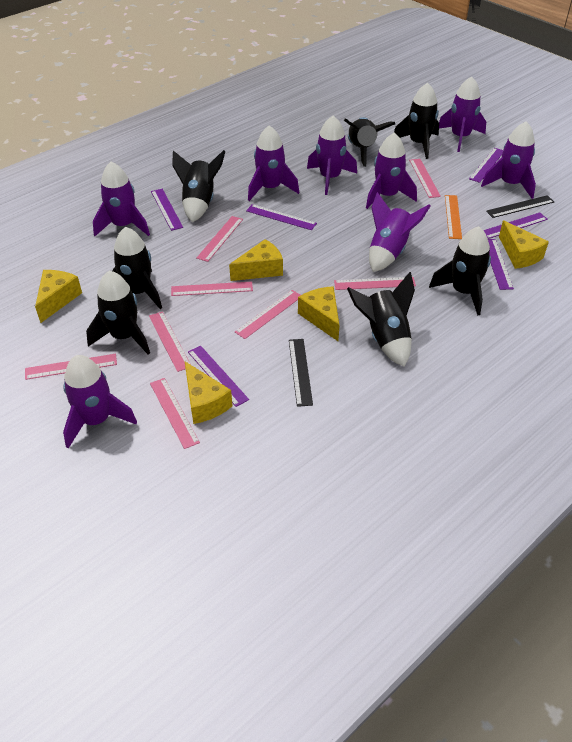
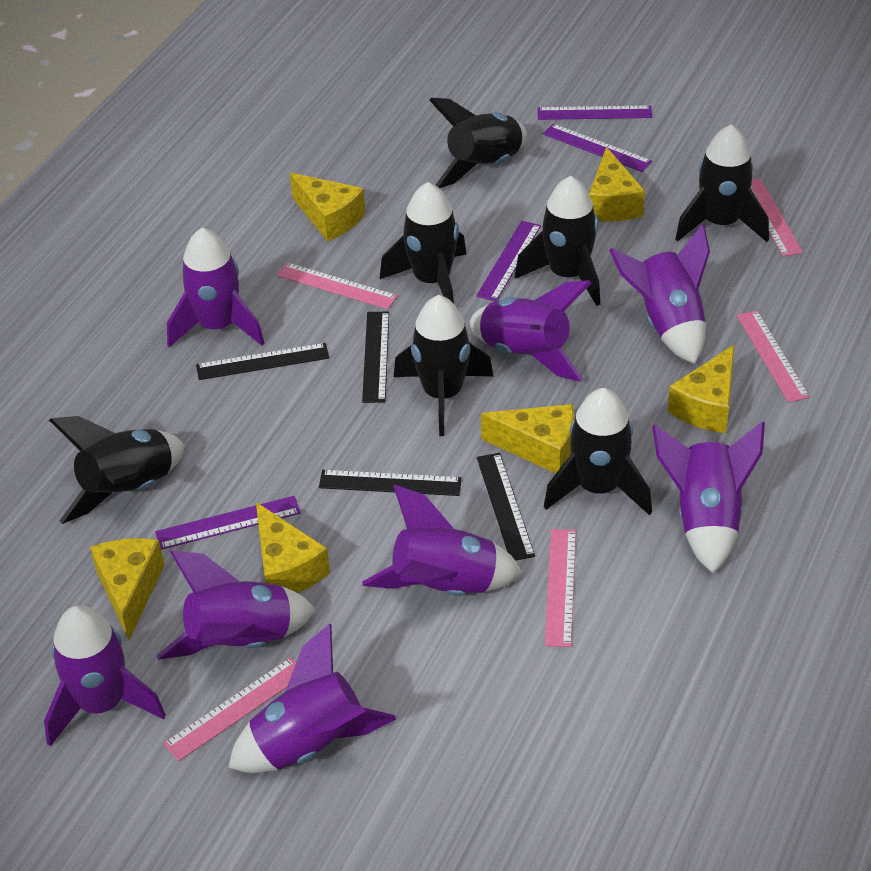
black ruler: [289,339,313,407] [486,195,554,218] = 2 -> [196,343,329,380] [319,470,462,496] [362,312,389,403] [477,453,535,561] = 4
orange ruler: [445,195,462,239] = 1 -> none = 0
pink ruler: [25,354,117,380] [149,311,191,372] [150,378,200,449] [171,281,253,296] [197,216,243,262] [235,290,301,339] [334,277,416,290] [409,159,441,198] = 8 -> [163,657,296,761] [277,262,398,309] [545,529,576,647] [736,310,810,403] [751,178,803,257] = 5
purple ruler: [151,189,183,231] [188,346,249,407] [246,204,317,230] [469,148,503,183] [483,212,548,239] [488,239,514,290] = 6 -> [155,496,301,550] [476,221,541,301] [538,106,652,120] [543,124,652,172] = 4
yellow cheese: [35,270,82,323] [185,362,233,424] [229,239,283,281] [298,286,339,341] [499,220,549,269] = 5 -> [90,538,164,640] [256,502,330,593] [290,173,366,241] [481,404,574,474] [589,147,645,222] [668,345,734,433] = 6

